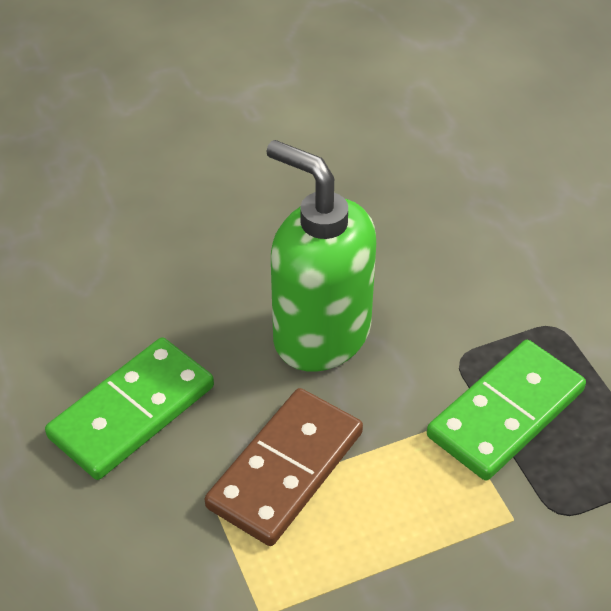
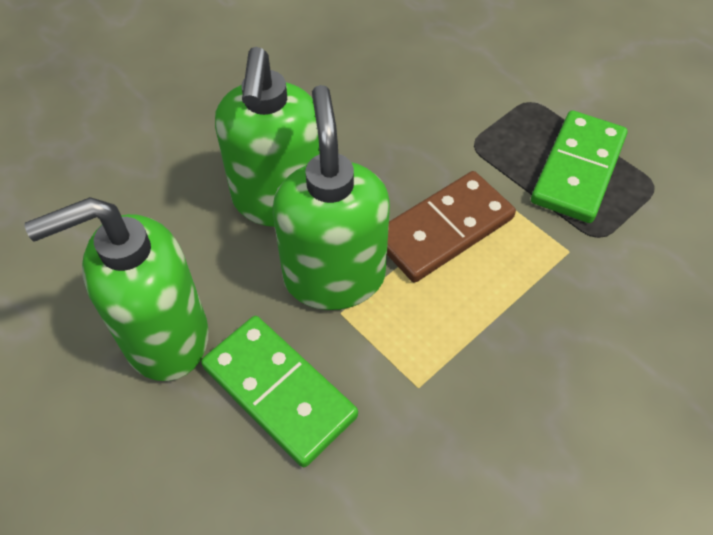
green soap dispenser: [267,140,376,372] = 1 -> [25,197,208,381] [215,47,320,227] [273,85,390,310] = 3

